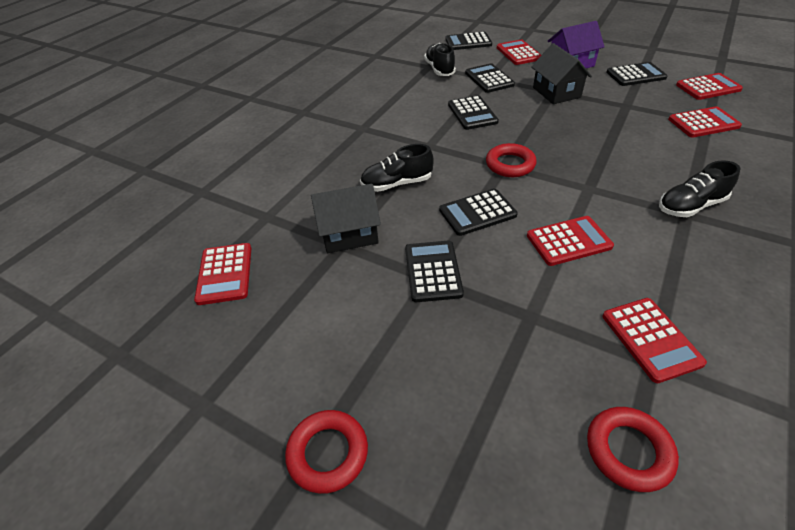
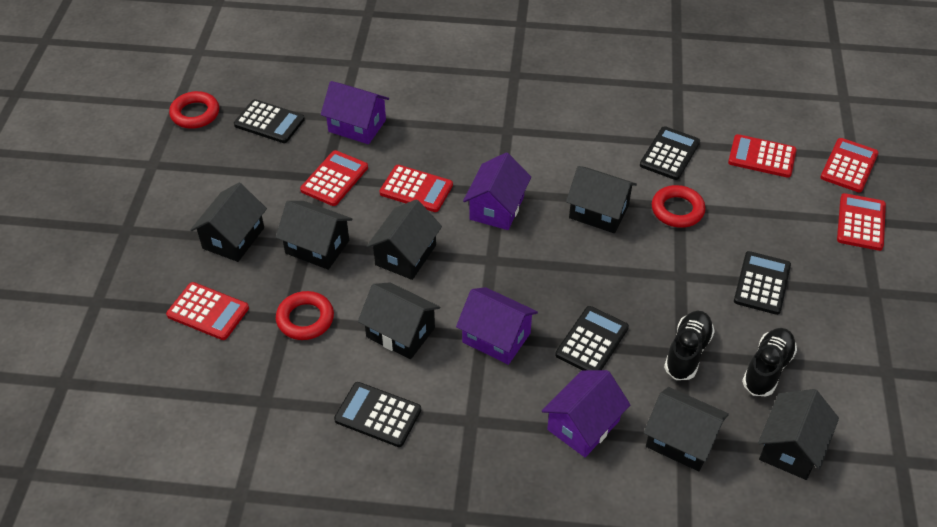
black calculator: [405,241,464,302] [439,189,518,236] [445,32,492,50] [448,95,499,130] [465,63,515,93] [606,62,668,86] = 6 -> [234,99,305,143] [334,382,421,447] [555,306,629,370] [640,126,700,180] [734,251,791,315] = 5
black house: [311,184,381,253] [532,43,592,104] = 2 -> [190,183,267,262] [276,201,353,270] [358,282,440,359] [366,199,442,280] [566,166,637,233] [644,387,729,471] [758,389,839,480] = 7
black shoe: [360,144,434,192] [424,43,456,76] [659,161,741,217] = 3 -> [664,311,715,380] [742,328,797,396] = 2
purple house: [548,21,605,68] = 1 -> [321,81,389,144] [456,287,538,365] [463,152,531,230] [542,370,630,457] = 4

